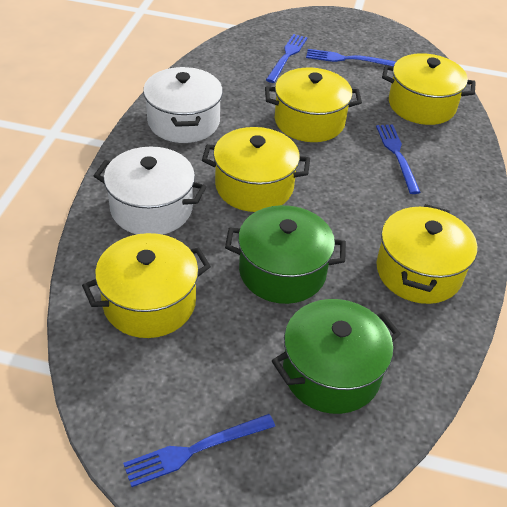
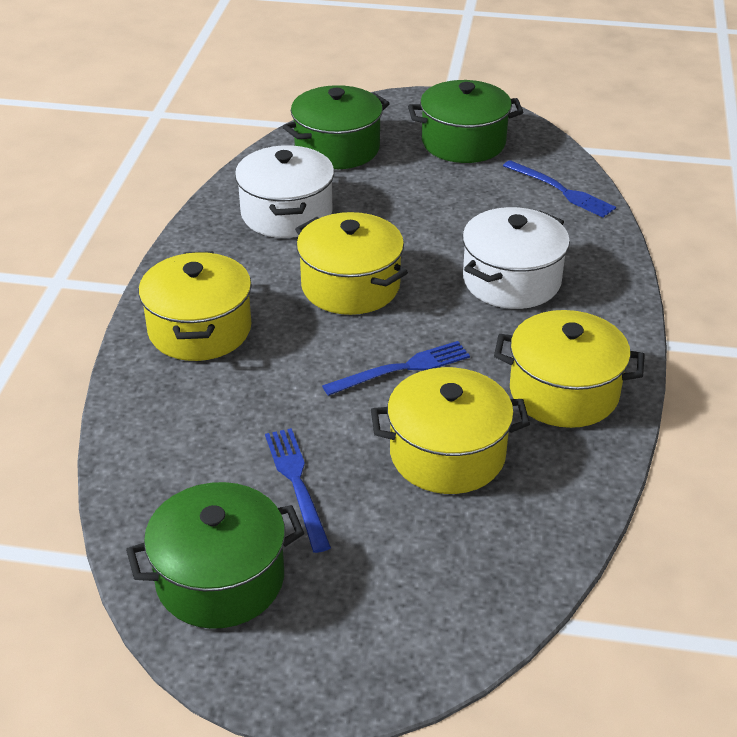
blue fork: [123,414,275,487] [266,34,308,83] [306,49,396,67] [376,124,421,194] = 4 -> [265,428,331,553] [322,341,470,396] [503,160,616,218] = 3
green pot: [225,205,346,304] [272,299,401,414] = 2 -> [126,482,304,629] [283,85,390,169] [408,80,523,163] = 3
yellow pot: [82,233,211,338] [202,127,310,212] [265,67,362,142] [376,204,477,304] [382,53,476,125] = 5 -> [138,251,252,361] [295,212,408,315] [371,367,530,494] [494,310,645,428] = 4

